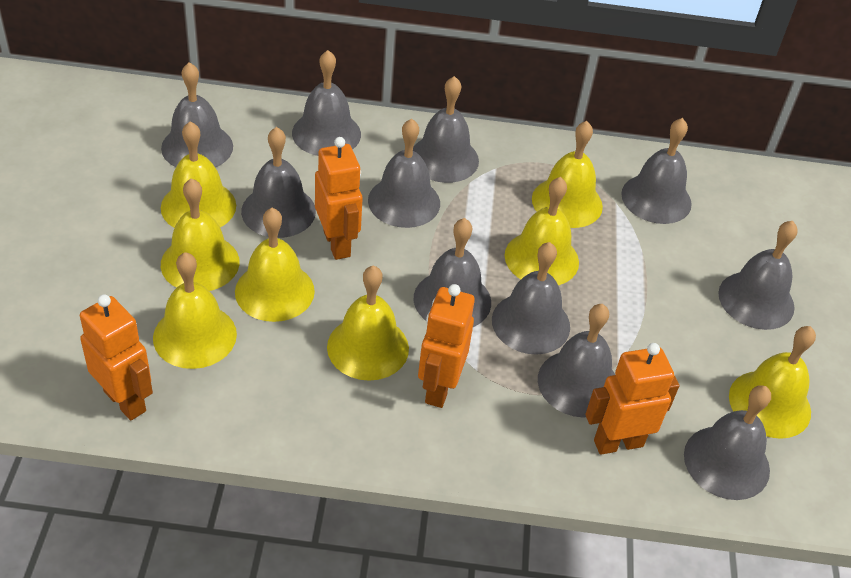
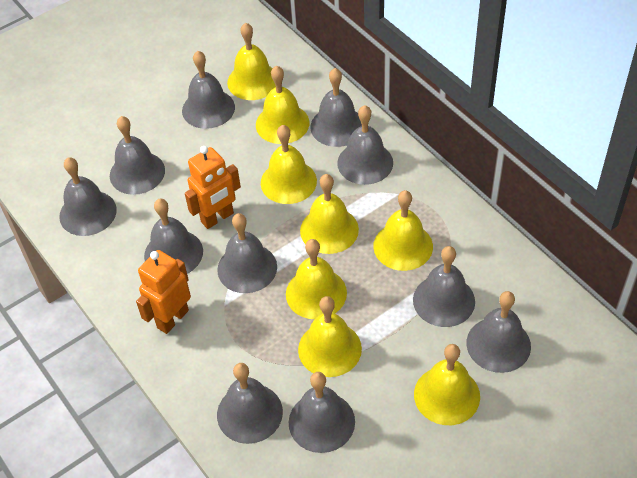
orange robot: [80,294,153,421] [315,137,363,260] [418,284,475,408] [585,343,679,455] = 4 -> [136,250,191,334] [185,146,241,229] = 2

